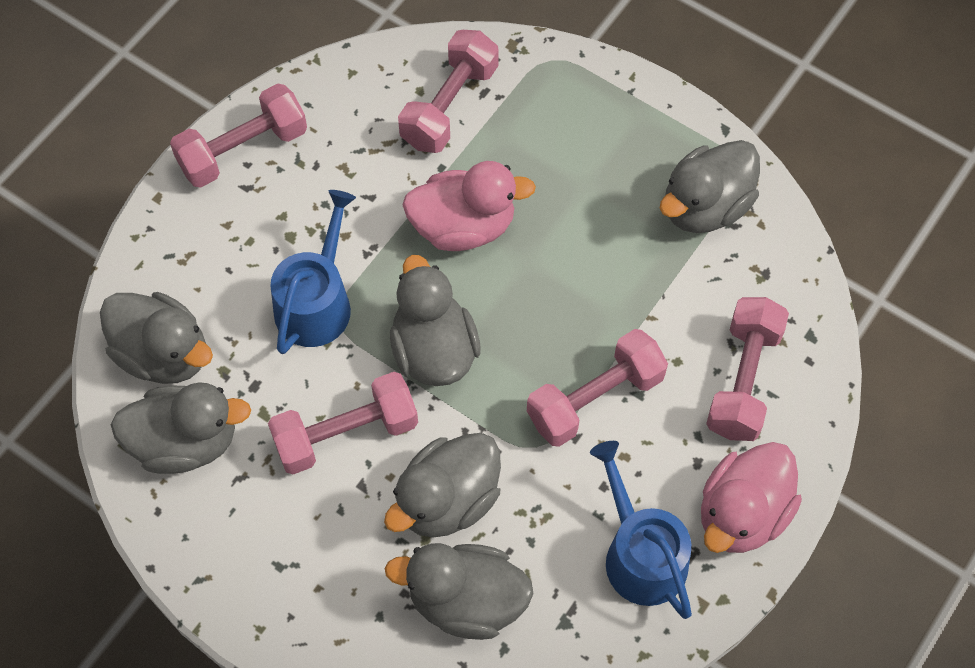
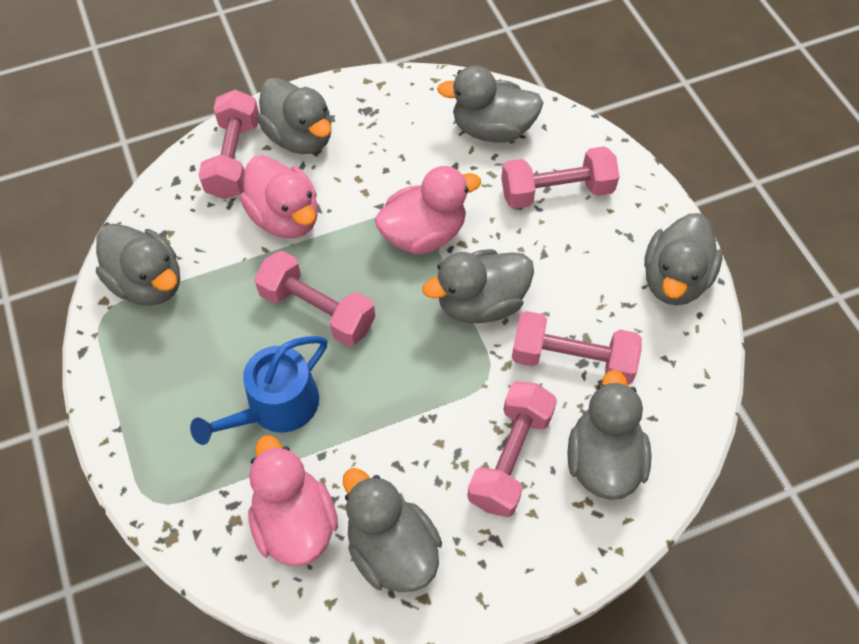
blue watering can: [271,190,356,354] [590,441,692,619] = 2 -> [190,336,327,445] = 1
grey duck: [100,292,213,384] [111,382,251,474] [384,433,501,538] [385,543,534,640] [390,255,481,386] [659,140,760,233] = 6 -> [96,224,180,306] [257,77,331,154] [343,468,442,592] [422,249,534,323] [437,66,544,143] [567,370,652,500] [644,213,723,305] = 7
pink duck: [402,161,536,251] [701,442,802,553] = 2 -> [240,155,318,238] [248,435,338,566] [375,166,481,254] = 3

